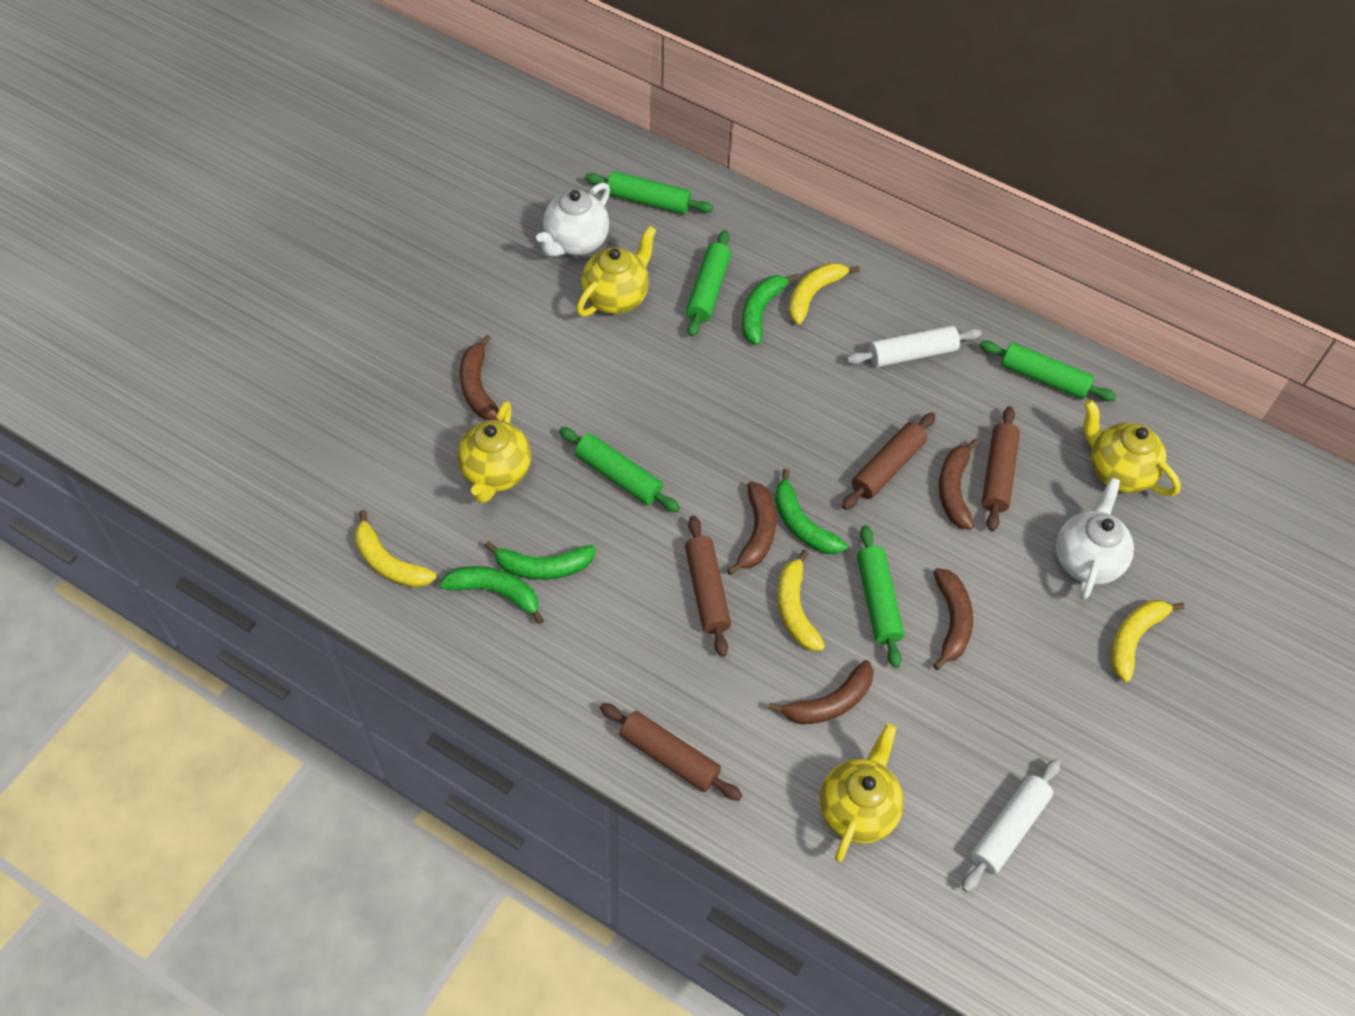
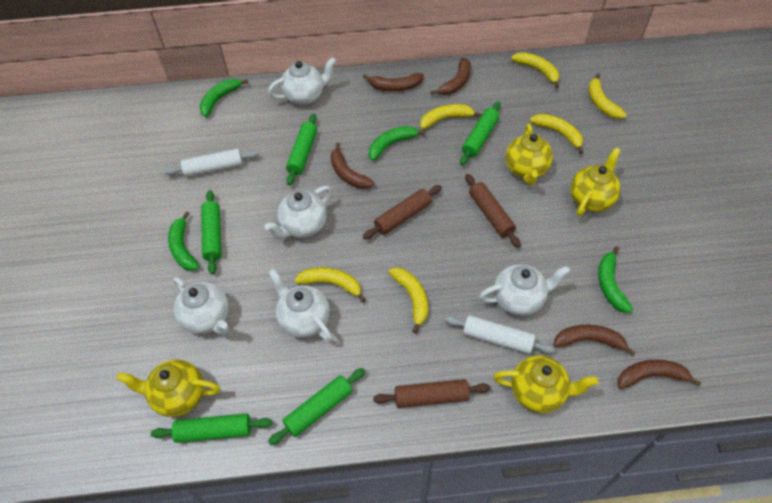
brown rolling pin: [600,703,742,801] [685,516,731,657] [842,412,936,510] [982,406,1020,532] = 4 -> [363,185,442,239] [373,379,490,408] [465,174,521,248] = 3
white teapot: [536,182,610,257] [1056,477,1134,600] = 2 -> [173,277,229,335] [265,186,332,238] [268,57,336,105] [268,269,332,341] [479,264,570,316] = 5
yellow banana: [355,510,437,588] [777,550,825,651] [788,263,860,325] [1111,600,1185,682] = 4 -> [295,267,365,303] [388,267,428,333] [420,104,482,129] [511,52,559,88] [530,114,584,154] [588,73,627,119] = 6

